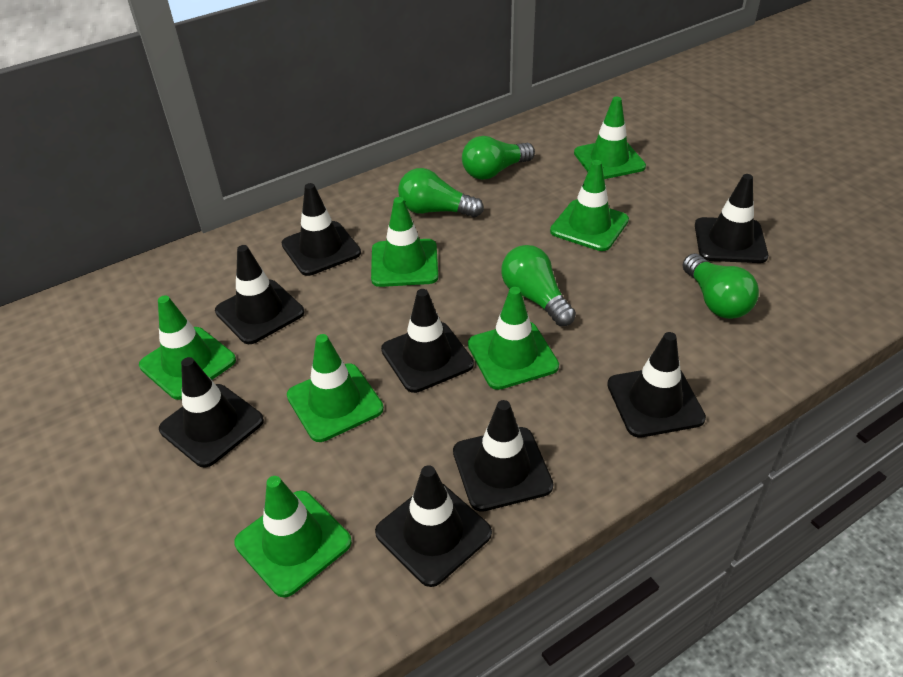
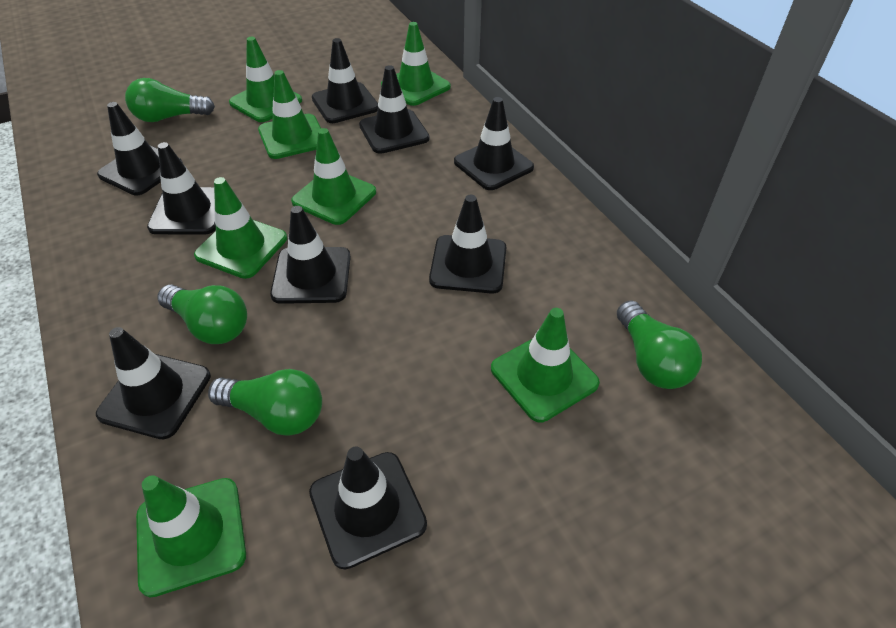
black traffic cone: [159,357,264,468] [215,245,304,344] [281,183,361,276] [375,465,492,587] [381,289,474,393] [453,400,553,512] [607,332,706,437] [695,174,768,263] = 8 -> [96,327,211,439] [97,102,183,195] [147,142,216,235] [270,206,351,304] [309,447,427,569] [312,38,378,123] [359,65,430,154] [429,195,506,294] [454,97,534,190] = 9

